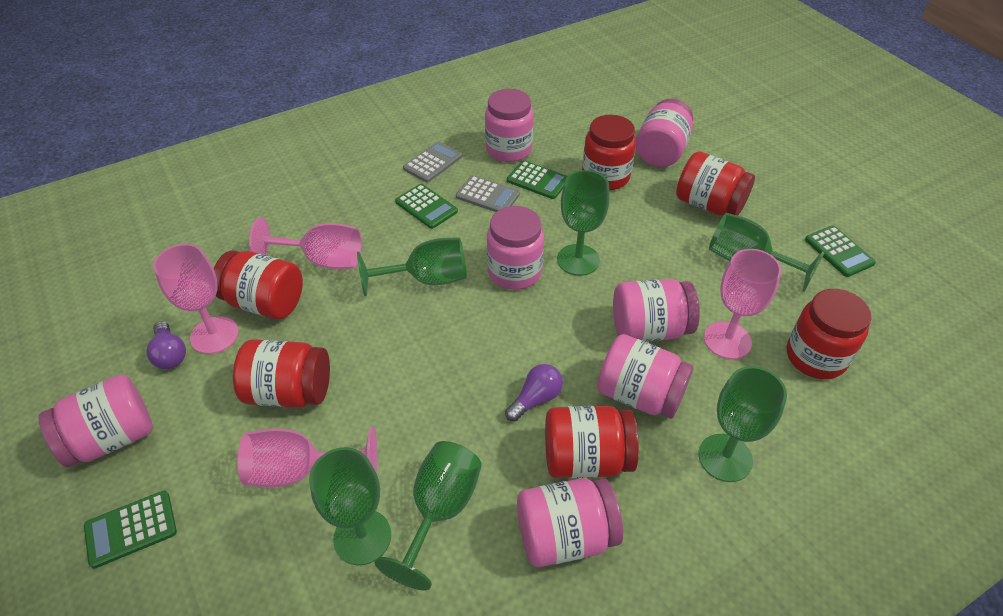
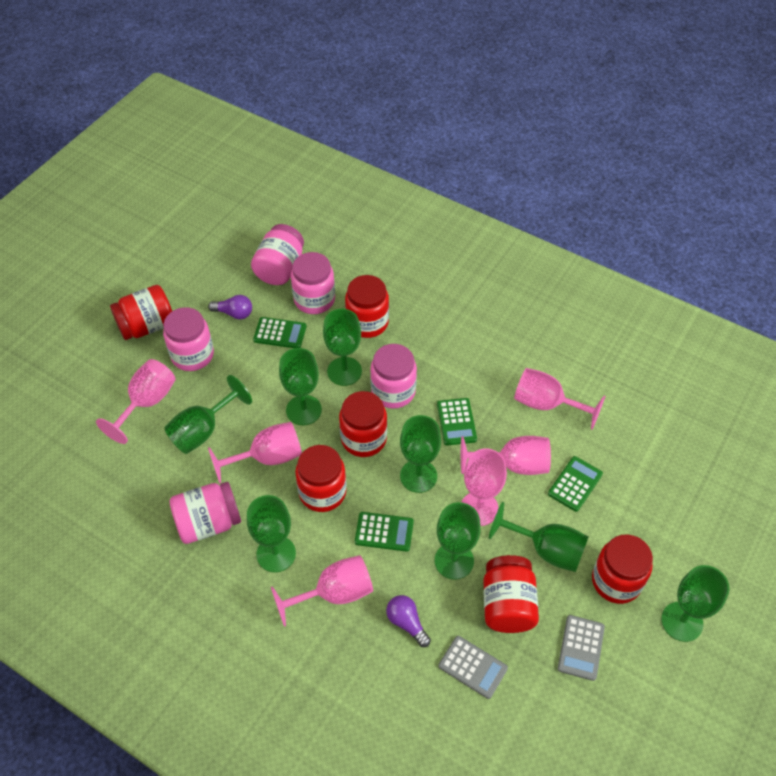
green goblet: [309,447,391,565] [357,237,467,296] [375,441,482,591] [557,170,610,276] [698,366,787,482] [709,213,825,292] = 6 -> [164,375,252,454] [247,495,296,572] [279,348,322,425] [323,309,362,386] [400,415,441,493] [435,502,481,580] [489,502,588,572] [662,565,729,642] = 8
pink goblet: [153,244,239,354] [238,427,377,487] [249,218,361,269] [704,249,782,359] = 4 -> [96,359,175,444] [208,422,302,484] [271,555,373,627] [461,436,551,475] [462,448,507,526] [514,368,605,430] = 6
pink jar: [38,374,153,467] [485,89,534,162] [487,206,544,290] [517,478,623,567] [597,334,693,419] [613,279,700,342] [636,99,693,167] = 7 -> [163,307,214,371] [170,482,241,544] [251,224,304,285] [291,252,335,314] [370,344,417,409] = 5

